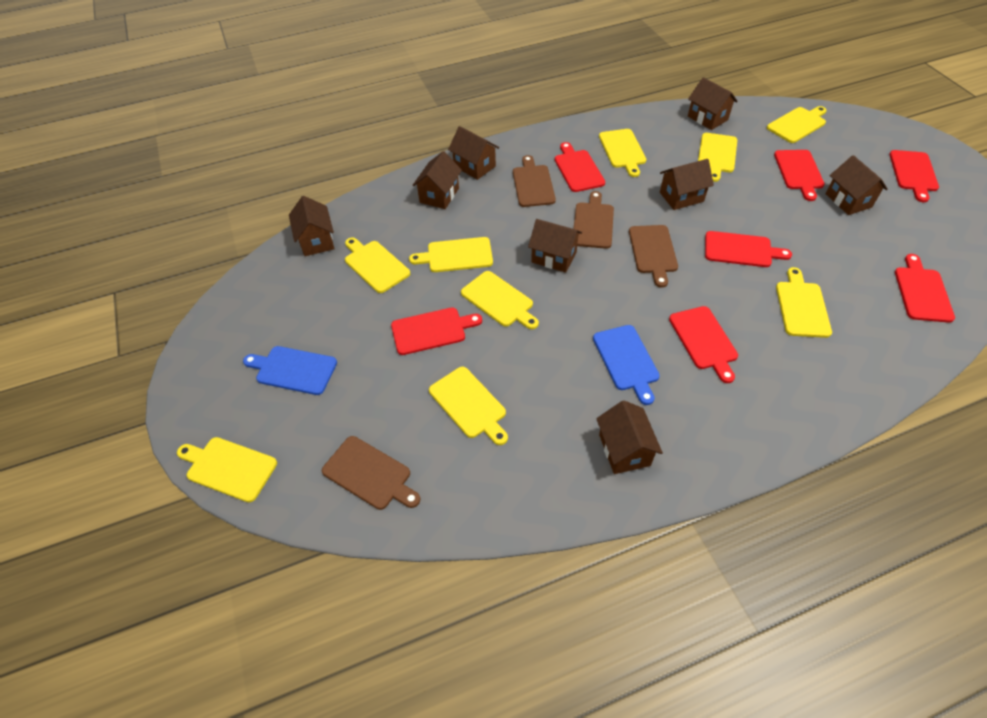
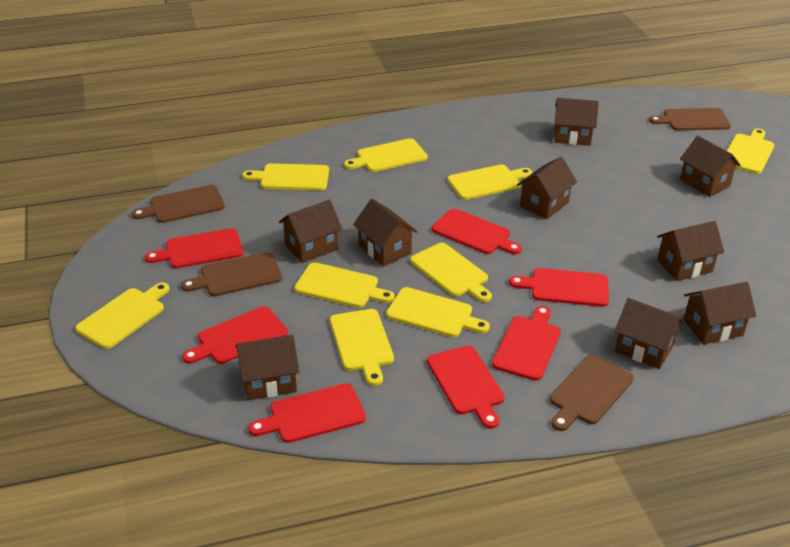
blue cutting board: [243,346,337,395] [593,325,660,405] = 2 -> none = 0
brown house: [289,196,334,256] [412,151,462,209] [448,126,499,180] [528,219,582,273] [596,400,663,474] [660,159,714,210] [688,77,738,130] [826,155,888,215] = 8 -> [235,335,299,400] [279,200,342,263] [353,199,418,267] [517,157,577,219] [554,98,599,146] [615,298,683,369] [657,221,724,281] [680,136,741,197] [683,282,756,345] = 9

